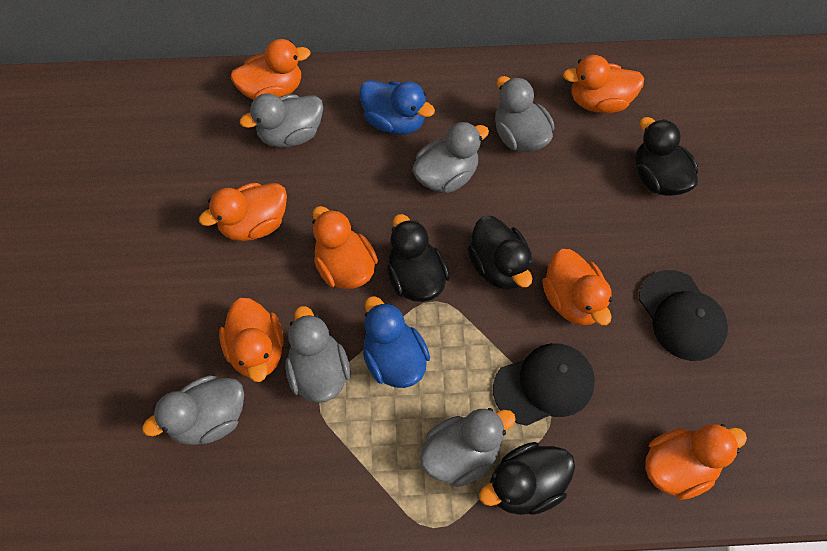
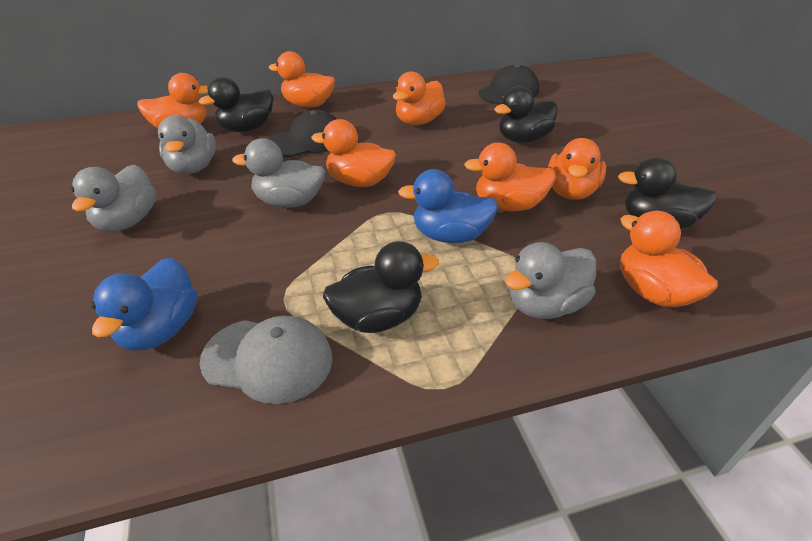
grey cap: none = 0 -> [200,316,333,404] = 1
grey duck: [142,375,244,445] [240,93,323,147] [285,306,350,403] [412,122,489,193] [420,408,516,487] [495,76,555,152] = 6 -> [71,165,156,232] [158,116,216,174] [232,138,325,208] [505,242,596,319] = 4

